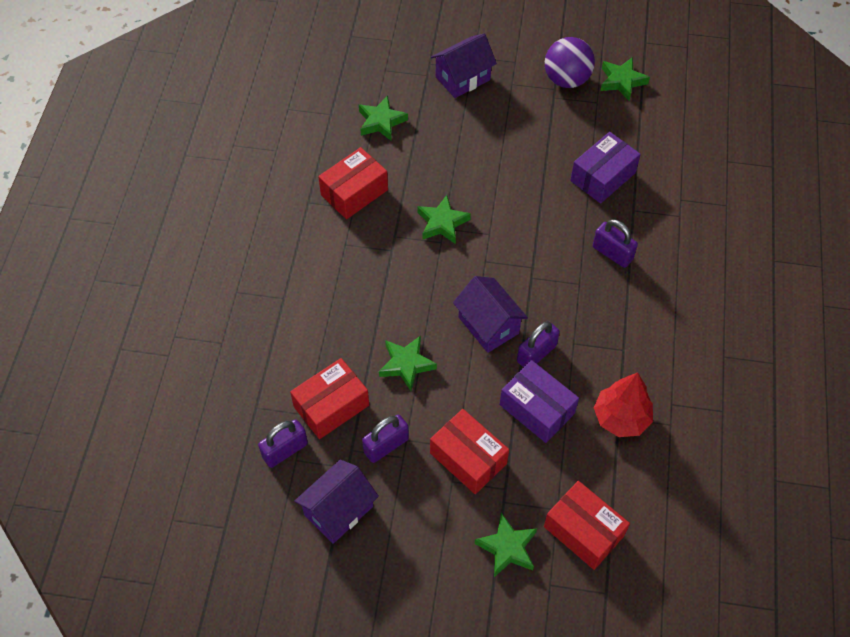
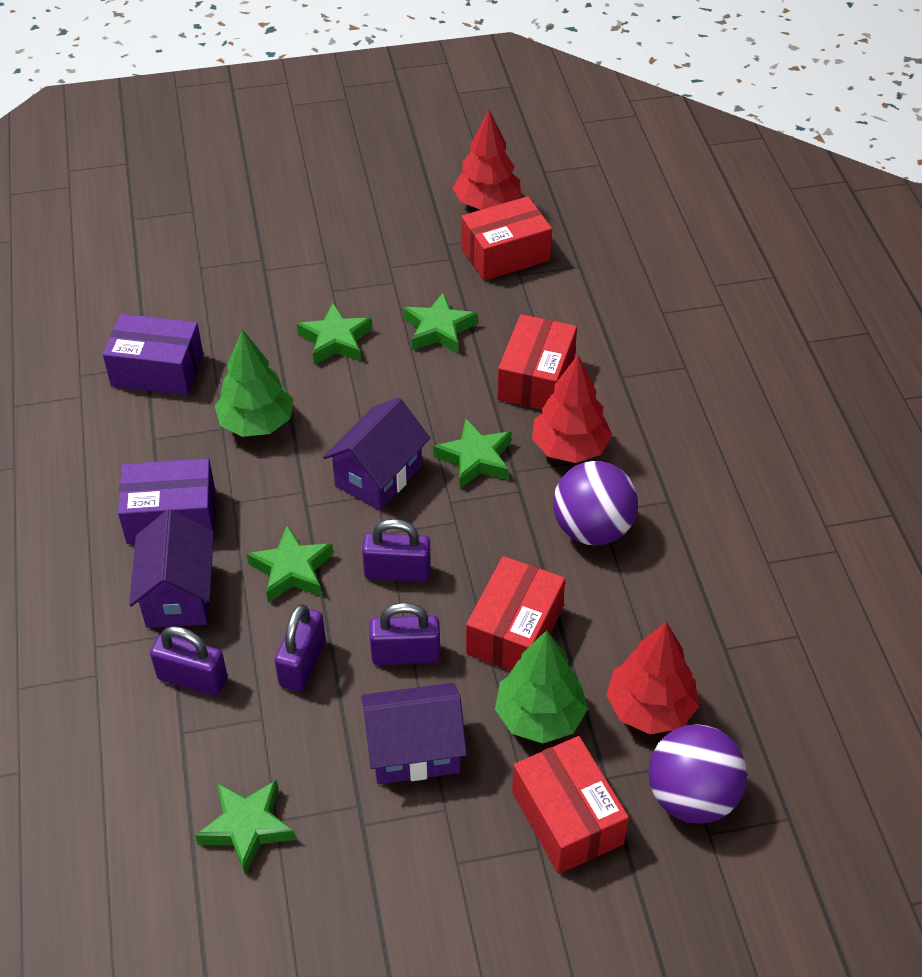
green tree: none = 0 -> [215,329,294,437] [495,630,588,743] = 2
purple ball: [545,37,595,88] = 1 -> [553,461,638,545] [648,724,747,824] = 2
red tree: [594,372,653,437] = 1 -> [453,110,521,210] [532,355,612,463] [606,622,699,734] = 3

